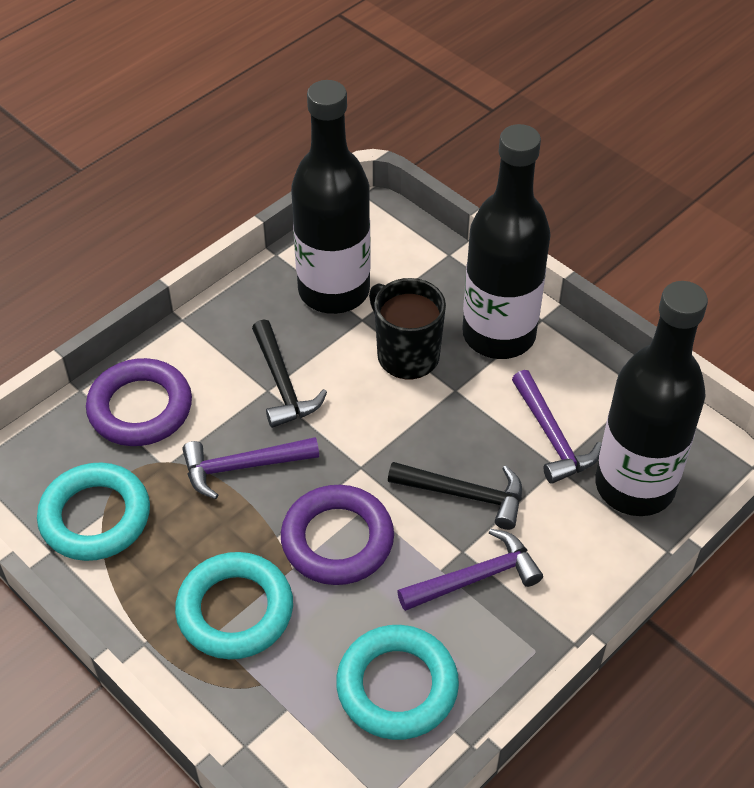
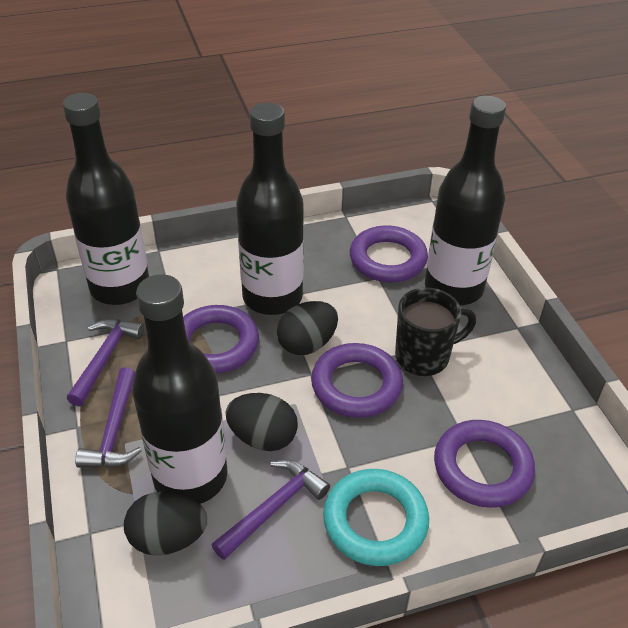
black bottle: [291,80,371,314] [462,124,551,359] [595,281,708,516] = 3 -> [63,93,149,305] [132,274,228,504] [236,103,304,315] [425,96,506,305] = 4
black egg: none = 0 -> [124,491,207,556] [225,393,298,451] [277,301,338,355] = 3
black hammer: [252,319,327,428] [388,462,522,530] = 2 -> none = 0
purple ring: [86,358,192,446] [281,485,394,585] = 2 -> [183,305,259,373] [311,343,403,418] [350,225,428,282] [434,420,535,508] = 4
turquoise ring: [37,462,150,561] [175,552,293,659] [336,625,459,740] = 3 -> [323,469,429,566] = 1

